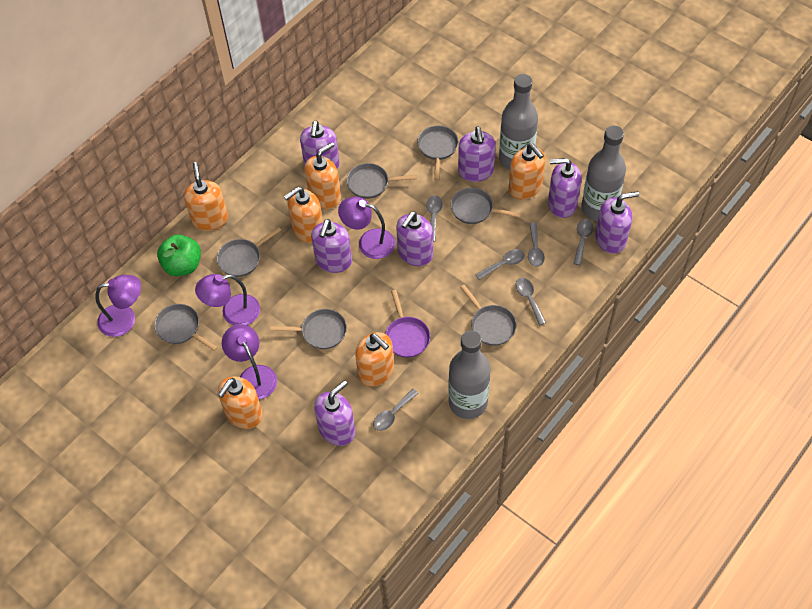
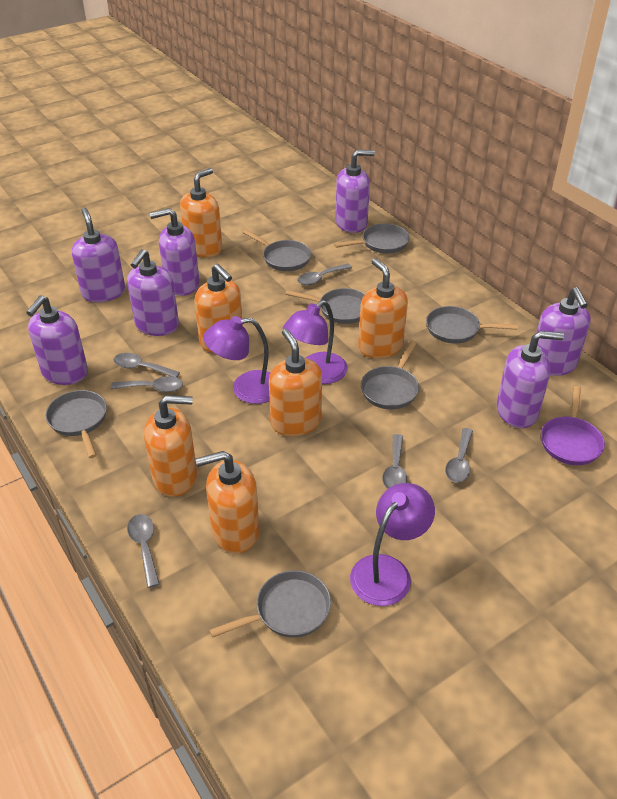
green apple: [157,234,201,276] = 1 -> none = 0
grey bottle: [448,331,490,419] [499,74,538,170] [581,126,626,221] = 3 -> none = 0
purple lamp: [95,275,141,337] [195,274,260,325] [222,324,277,399] [338,197,395,259] = 4 -> [203,316,271,404] [283,300,348,384] [350,483,435,606] = 3

